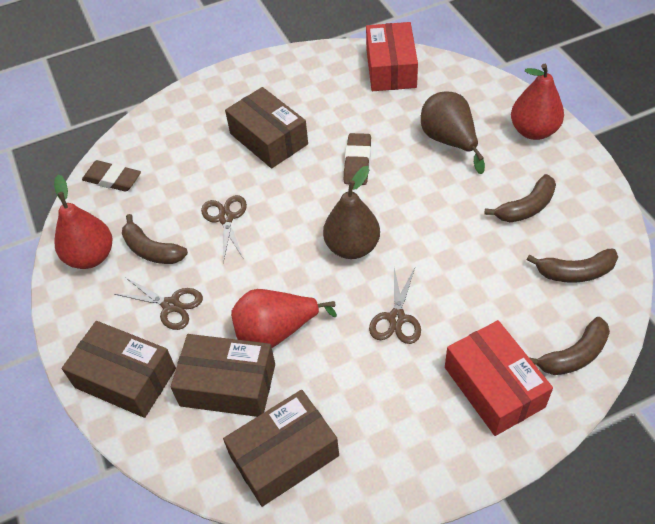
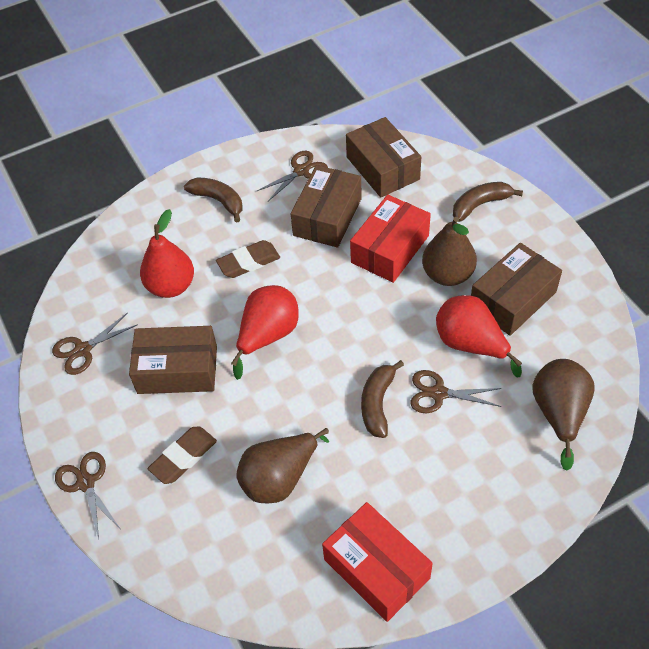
brown banana: [122,214,188,264] [484,174,556,222] [527,248,618,283] [529,317,610,375] = 4 -> [184,178,243,223] [361,360,404,438] [453,182,523,222] = 3
brown pear: [323,166,380,259] [421,92,485,174] = 2 -> [236,428,329,503] [422,217,477,286] [532,359,595,471] = 3
brown scissors: [115,277,203,330] [201,195,247,263] [369,268,421,344] = 3 -> [52,313,138,375] [55,452,120,539] [257,151,328,201] [410,370,501,413] = 4

